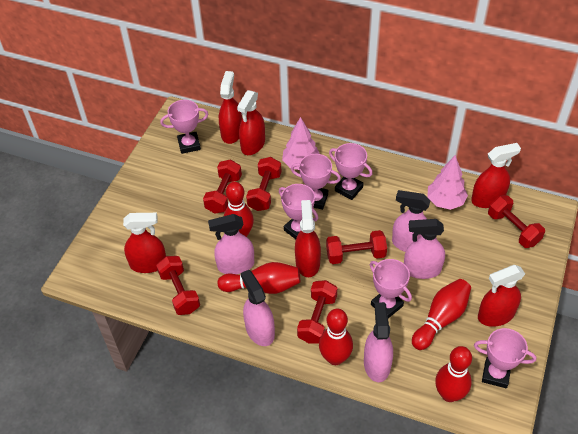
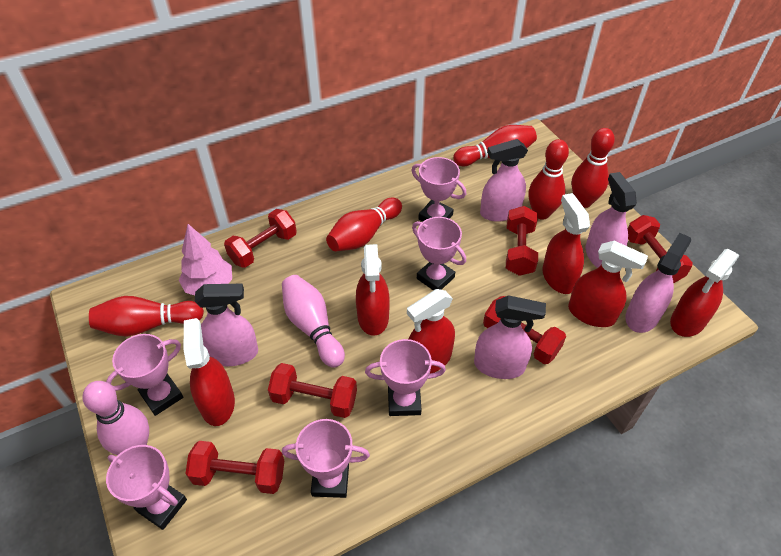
pink bowling pin: none = 0 -> [82,381,149,455] [282,275,345,368] = 2
pink tree: [282,117,319,170] [428,155,468,210] = 2 -> [179,224,232,295] = 1

